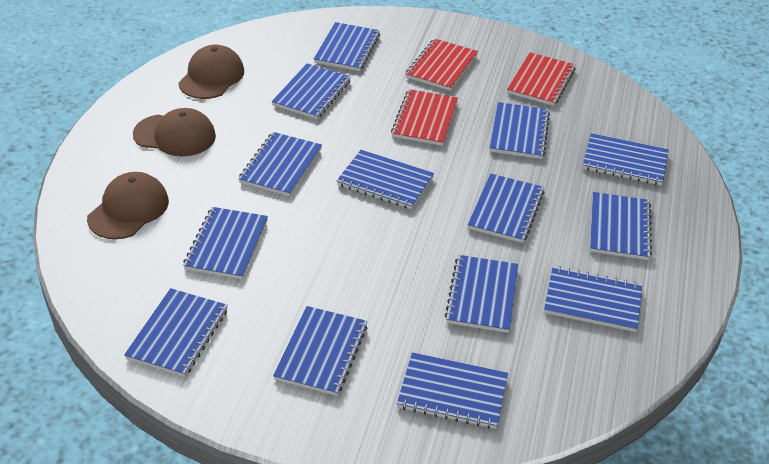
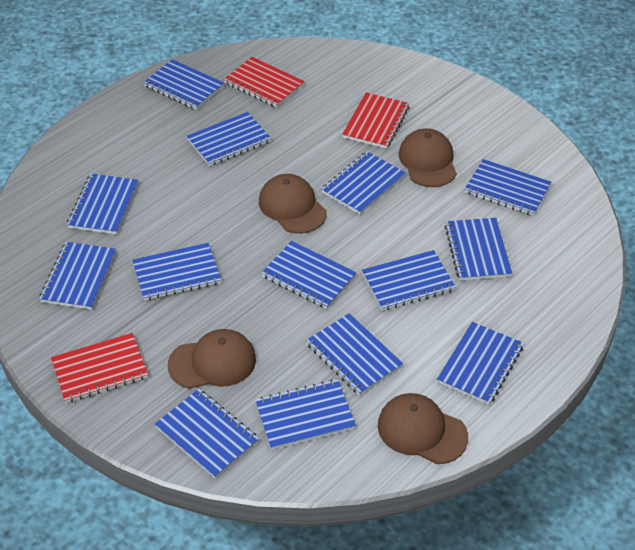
brown cap: [87,172,169,239] [133,108,216,156] [178,45,244,99] = 3 -> [168,329,256,389] [259,174,327,234] [378,393,468,464] [399,128,457,187] = 4

